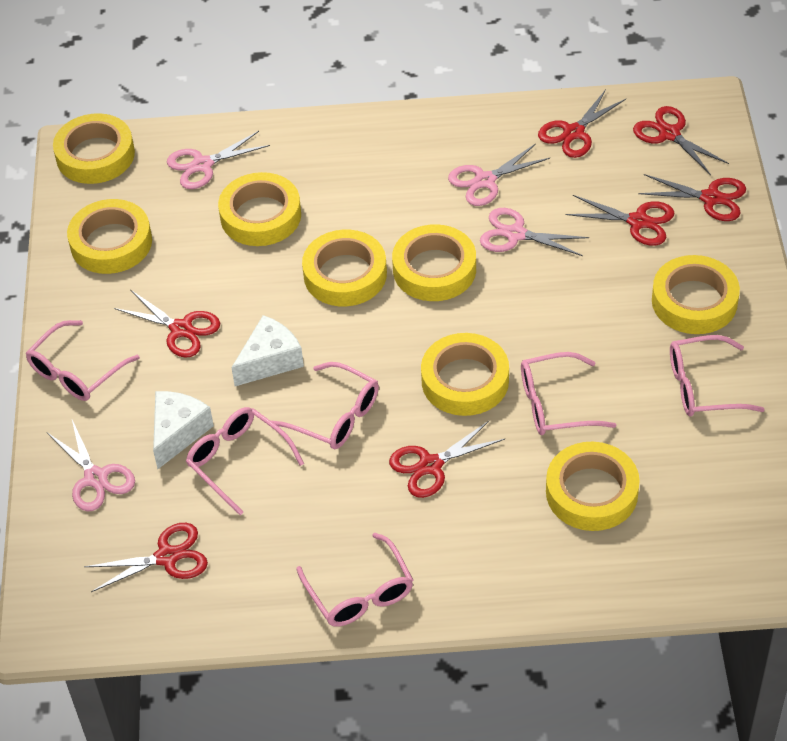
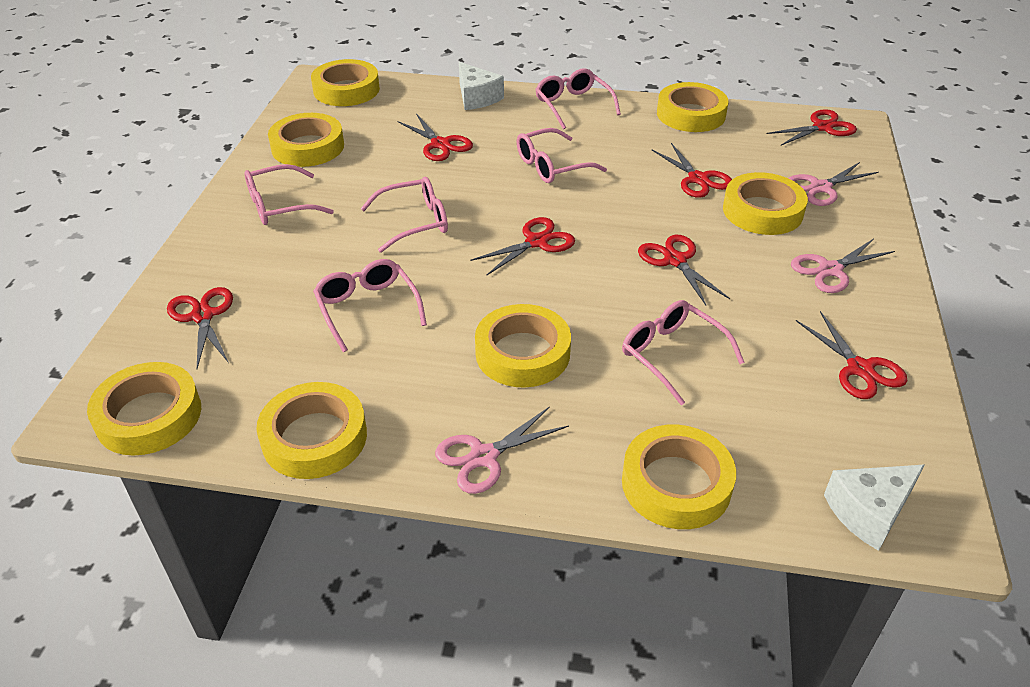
pink scissors: [48,420,135,511] [167,131,270,189] [448,144,550,206] [480,208,589,256] = 4 -> [435,406,569,494] [788,162,878,206] [791,239,895,293] = 3

